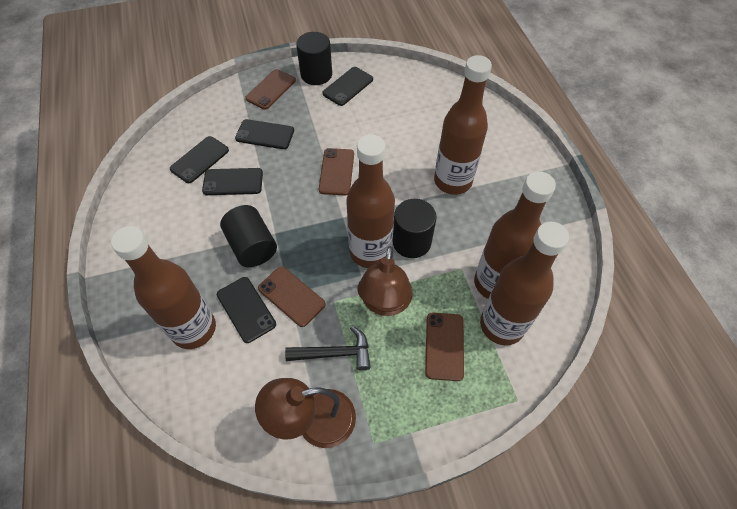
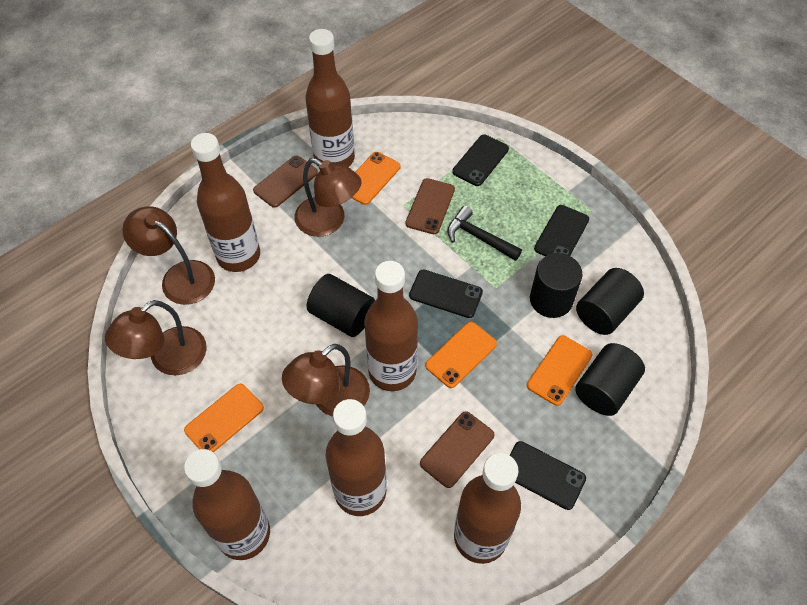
black cylinder: [220,205,277,267] [296,32,332,85] [392,199,436,258] = 3 -> [307,274,375,337] [530,253,583,318] [575,343,645,416] [576,268,644,335] = 4
black phone: [170,136,229,183] [202,168,263,195] [217,277,276,343] [235,119,294,149] [322,67,373,106] = 5 -> [409,269,483,318] [452,134,509,186] [509,441,586,510] [534,205,589,256] = 4
brown bottle: [111,226,216,349] [346,135,395,268] [434,55,492,195] [474,171,556,299] [480,222,569,345] = 5 -> [184,449,270,560] [191,133,260,272] [305,29,355,167] [326,399,387,516] [364,261,418,391] [454,453,521,564] = 6
brown lamp: [255,378,356,448] [357,246,412,316] = 2 -> [105,300,207,375] [122,206,215,305] [282,344,370,417] [295,158,362,237] = 4
brown phone: [245,69,296,109] [258,267,326,327] [319,148,354,196] [425,312,464,381] = 4 -> [253,155,318,208] [405,178,455,234] [420,411,494,488] = 3
orange phone: none = 0 -> [184,383,264,452] [352,152,401,205] [425,322,497,388] [527,335,592,406] = 4

